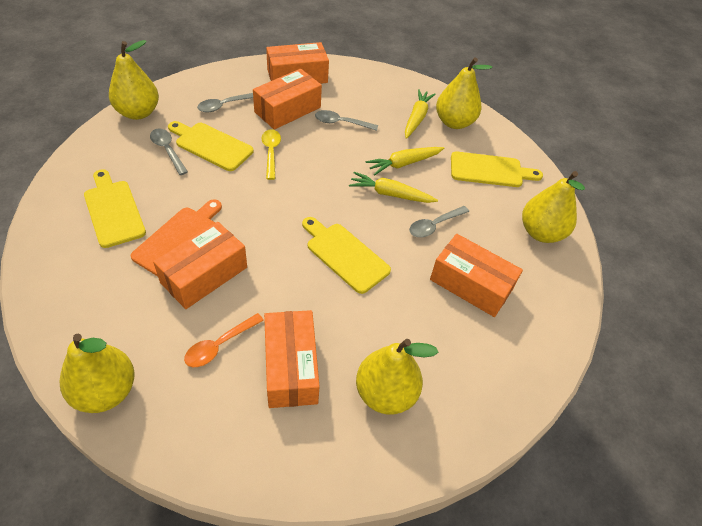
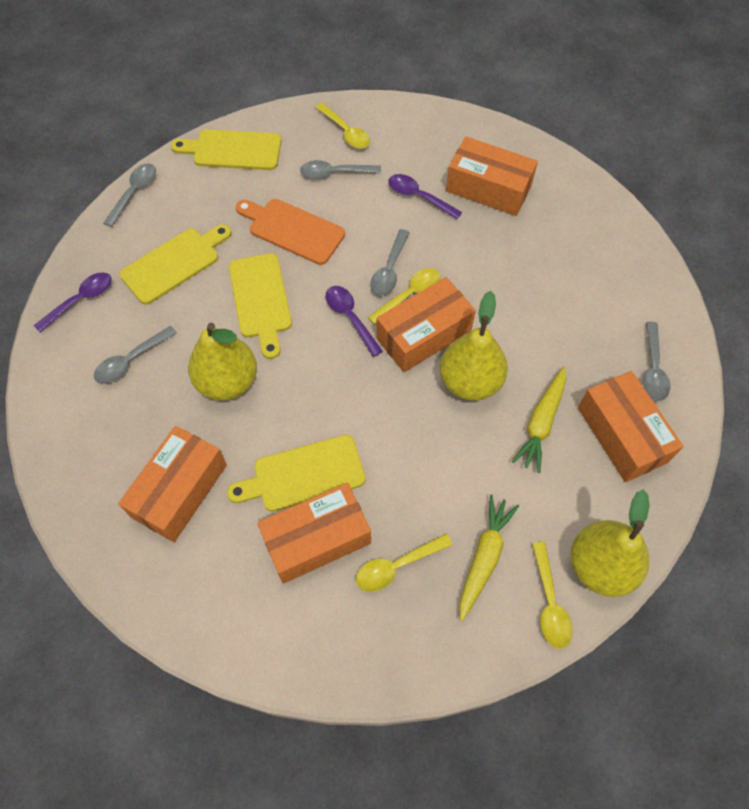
grey spoon: [150,129,188,175] [197,93,253,112] [315,110,378,131] [409,206,469,237] = 4 -> [94,326,177,384] [103,163,156,227] [300,160,381,179] [370,229,410,296] [643,322,670,401] = 5
orange spoon: [184,313,264,367] = 1 -> none = 0
purple spoon: none = 0 -> [34,272,112,332] [326,286,383,357] [388,174,462,219] = 3
yellow carrot: [349,172,438,203] [366,147,444,175] [405,89,436,139] = 3 -> [459,495,519,621] [512,367,566,473] = 2
yellow pear: [60,334,135,413] [109,40,159,120] [356,339,439,415] [436,57,492,129] [522,171,585,243] = 5 -> [188,323,257,401] [440,291,508,401] [571,490,650,597] = 3
yellow spoon: [261,129,281,180] = 1 -> [315,103,370,149] [356,534,452,592] [368,268,441,325] [532,542,573,649] = 4

